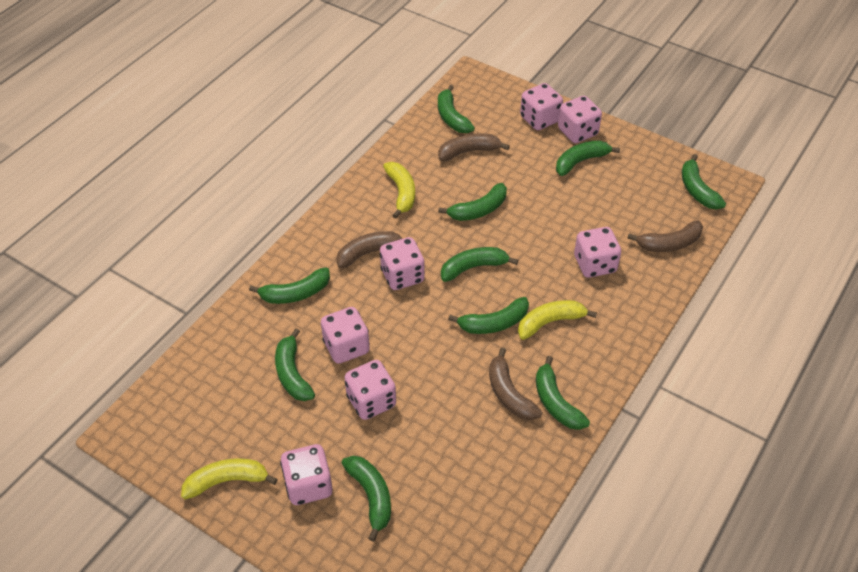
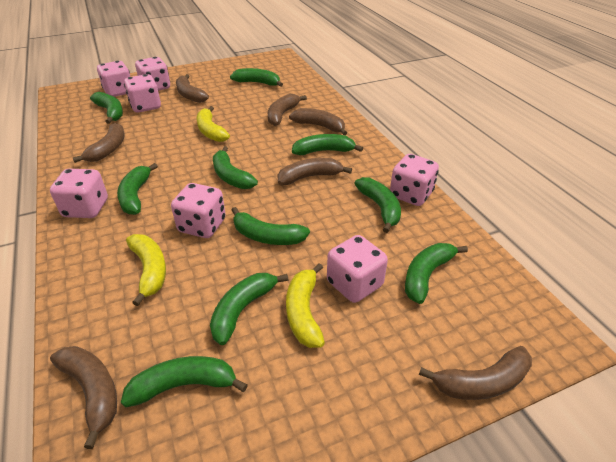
brown banana: [336,231,403,268] [438,133,510,161] [489,348,542,420] [627,220,703,252] = 4 -> [50,346,117,449] [73,123,125,163] [176,74,209,103] [268,94,307,126] [277,158,352,185] [289,108,347,135] [419,346,532,400] = 7

